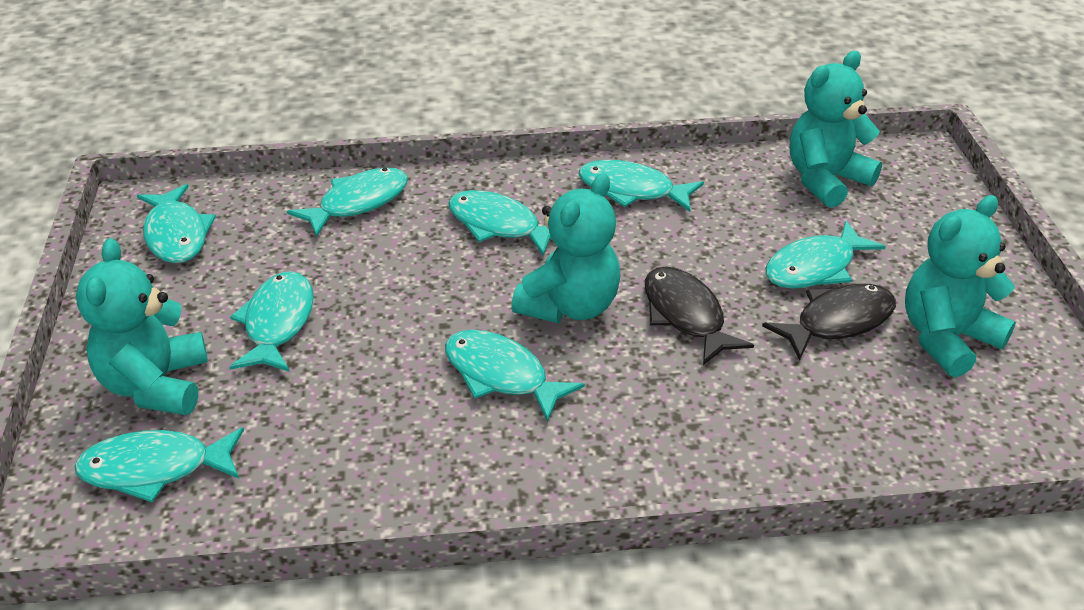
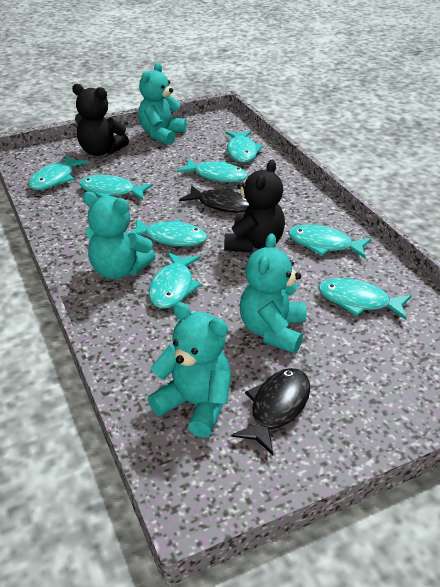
black teddy bear: none = 0 -> [72,84,129,156] [224,160,285,253] = 2

